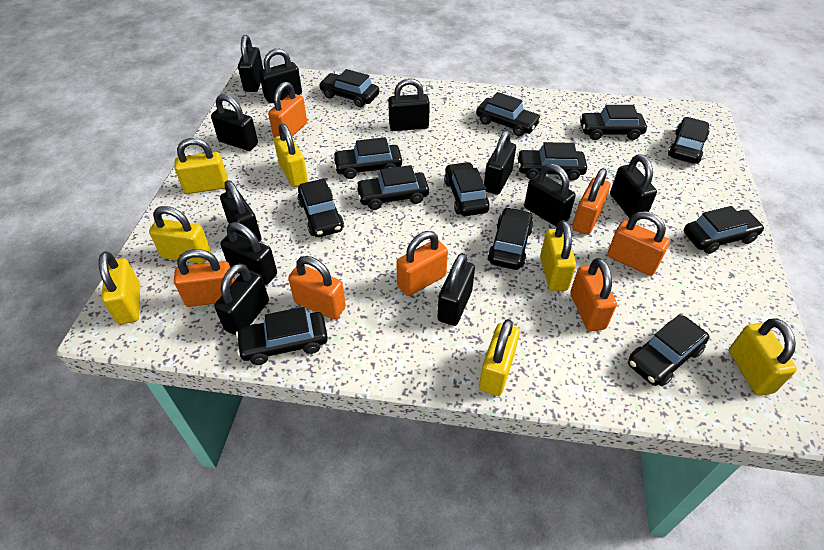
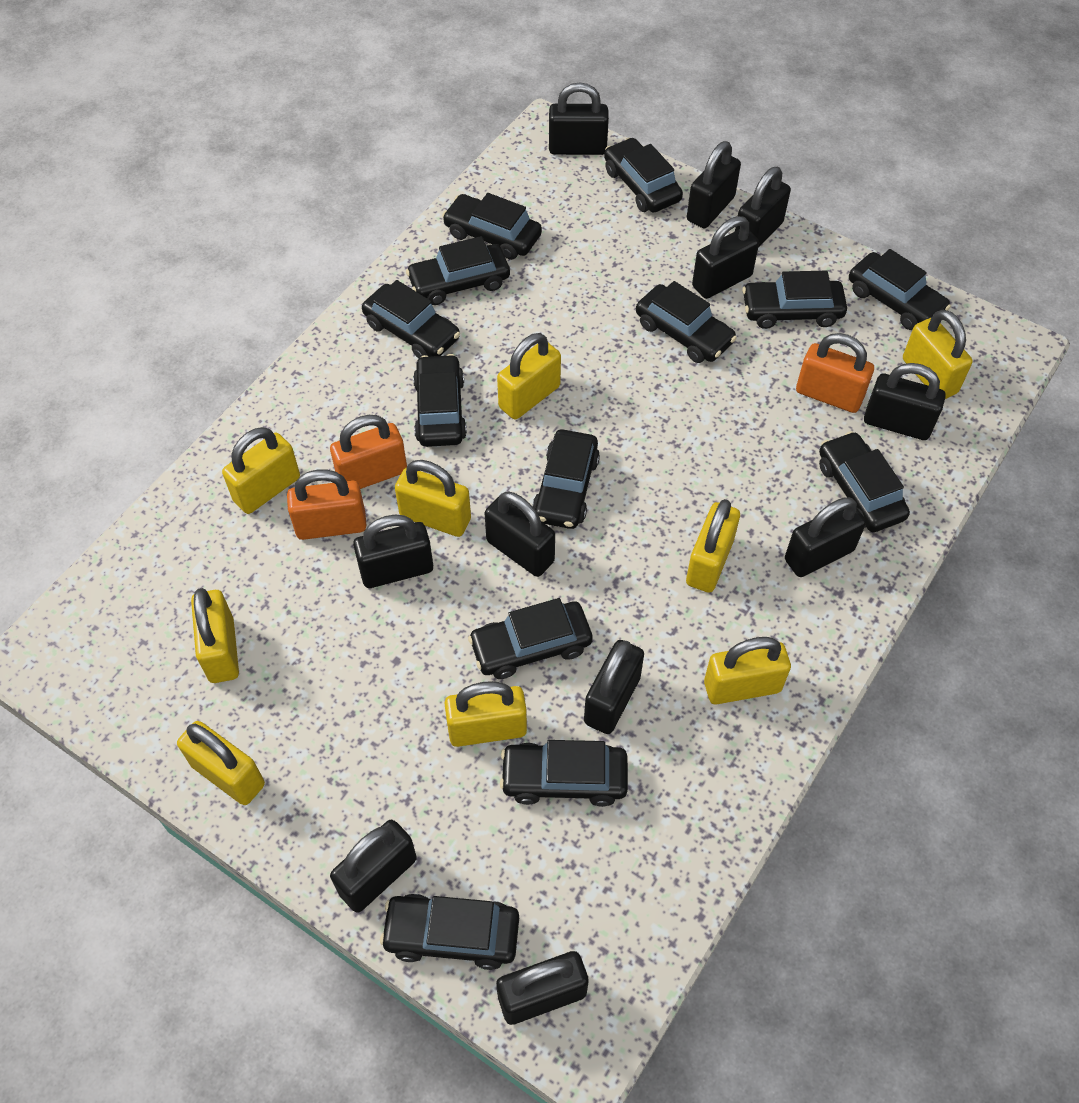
orange padlock: [174,249,235,307] [268,82,307,138] [288,256,346,319] [396,231,448,296] [570,258,617,332] [572,168,610,235] [607,211,670,276] = 7 -> [287,469,367,540] [330,415,407,489] [796,333,874,413] = 3
yellow padlock: [99,251,140,325] [149,206,211,264] [174,138,228,194] [274,124,308,187] [479,319,520,396] [540,220,576,291] [729,318,797,396] = 7 -> [177,721,265,805] [191,588,239,683] [222,427,300,514] [395,460,471,537] [444,681,527,747] [497,333,561,419] [686,499,740,593] [704,637,791,705] [903,310,973,399] = 9

